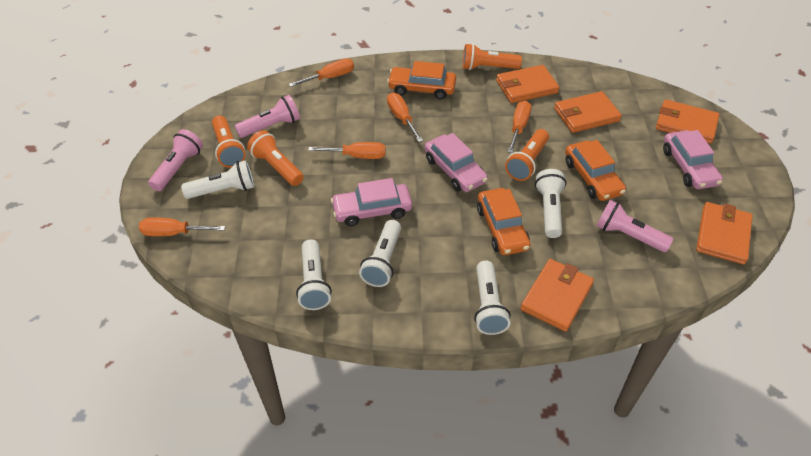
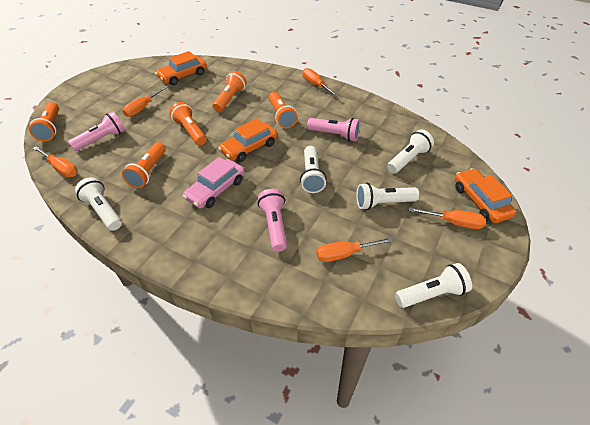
orange flashlight: [212,116,246,168] [247,130,304,186] [462,43,522,70] [505,129,549,181] = 4 -> [29,102,59,141] [122,142,166,188] [170,102,206,145] [213,71,247,112] [269,92,298,128] = 5
orange wallet: [496,65,559,103] [520,259,594,332] [554,91,622,133] [656,99,720,144] [696,202,753,265] = 5 -> none = 0
pink car: [331,178,412,226] [424,133,488,192] [663,130,723,189] = 3 -> [183,157,245,209] = 1

